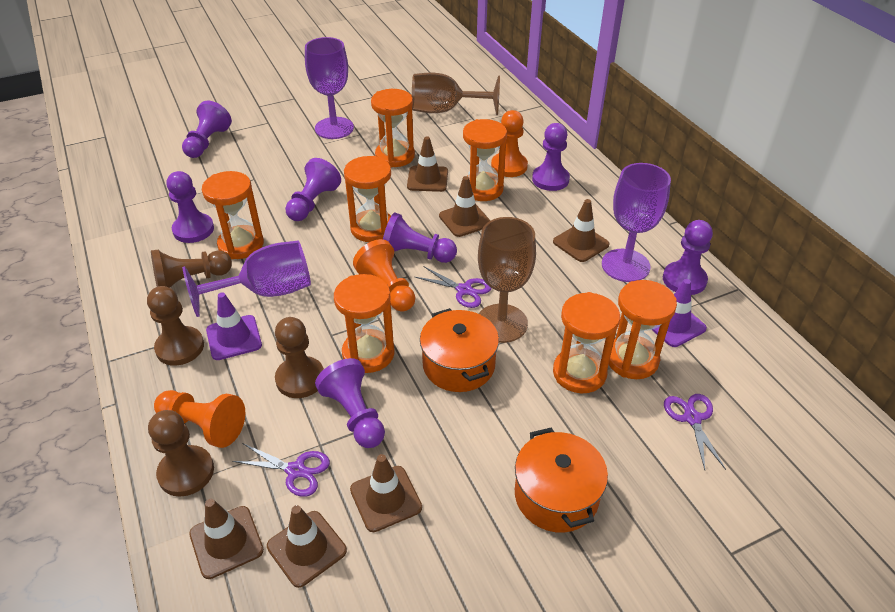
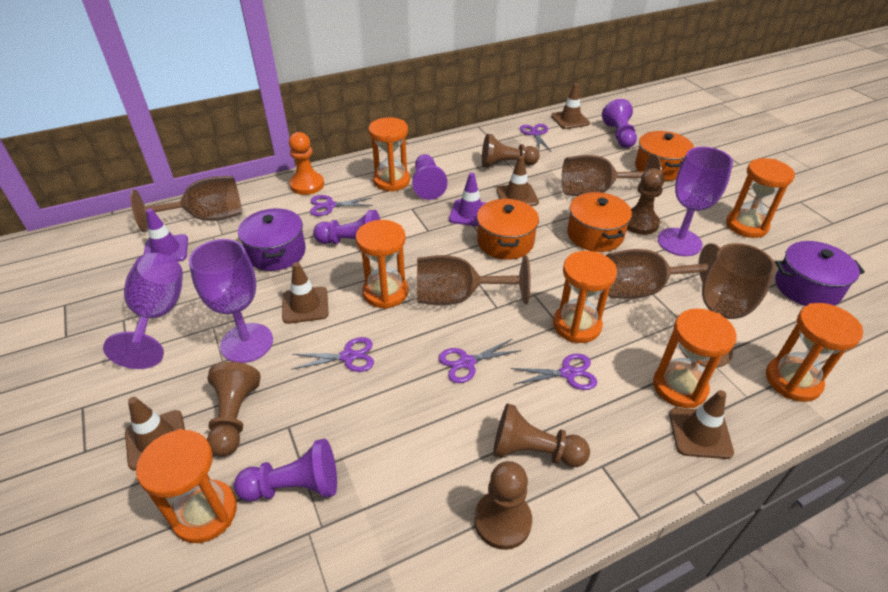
brown goblet: [412,73,500,115] [478,217,536,343] = 2 -> [130,176,242,232] [417,255,531,305] [562,154,662,196] [606,244,720,299] [679,243,775,368] = 5
brown pawn: [147,286,204,366] [148,410,214,497] [151,250,232,288] [275,317,324,398] = 4 -> [207,362,261,457] [474,461,532,550] [482,134,540,168] [493,403,590,467] [627,168,665,235] = 5
brown traffic cone: [189,499,264,579] [267,505,347,588] [350,454,422,532] [407,136,448,192] [439,176,491,237] [553,199,610,262] = 6 -> [125,397,185,471] [282,262,329,324] [496,156,539,206] [551,83,590,129] [669,390,734,459] = 5
orange pawn: [154,390,245,448] [353,239,415,312] [491,110,528,177] = 3 -> [289,132,324,195] = 1
orange pot: [420,308,499,392] [515,427,608,533] = 2 -> [477,199,539,260] [567,192,632,252] [635,131,694,181] = 3
purple pawn: [167,171,214,243] [182,100,232,158] [285,158,341,221] [315,358,385,448] [383,213,457,263] [532,123,570,191] [663,220,713,295] = 7 -> [234,439,337,501] [313,210,380,244] [412,154,448,200] [602,99,637,148] = 4
purple pot: none = 0 -> [238,208,306,271] [775,241,865,306] = 2
purple scissors: [232,443,330,497] [415,266,492,308] [664,394,726,470] = 3 -> [291,337,374,372] [310,195,373,216] [439,338,521,383] [510,354,597,390] [520,124,551,151] = 5

